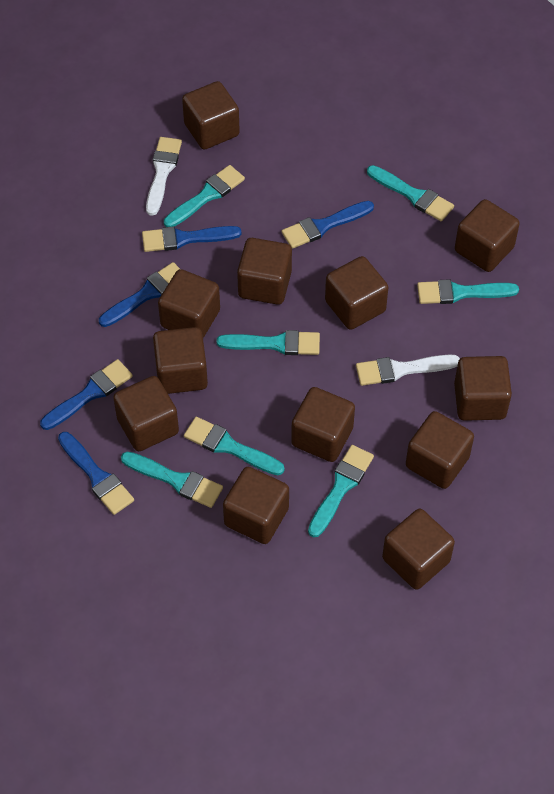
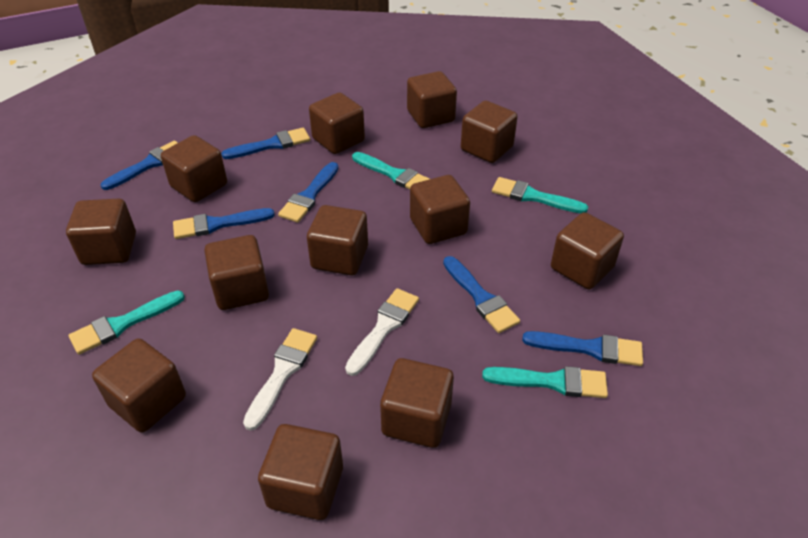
blue brush: [40,359,133,430] [58,432,134,515] [99,262,180,327] [142,226,241,252] [282,201,374,249] = 5 -> [101,140,178,190] [173,208,275,239] [221,128,310,159] [278,162,338,223] [443,256,520,333] [522,331,643,366] = 6
turquoise brush: [121,452,223,508] [164,165,245,227] [184,417,284,475] [217,330,320,355] [308,445,374,537] [367,165,454,221] [417,279,519,304] = 7 -> [68,291,185,355] [352,152,430,189] [482,366,608,398] [492,177,588,213] = 4

